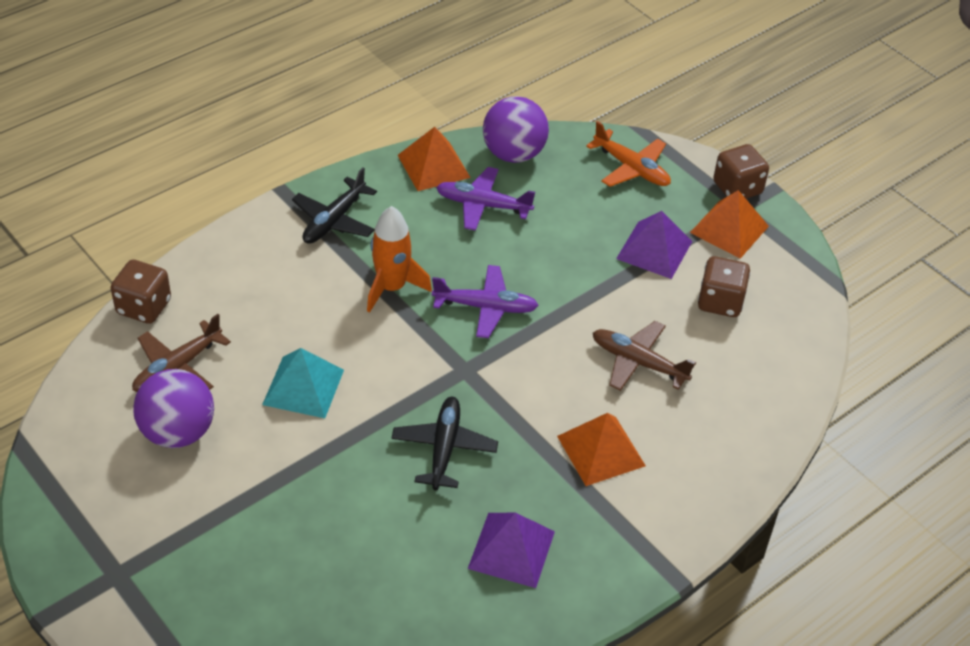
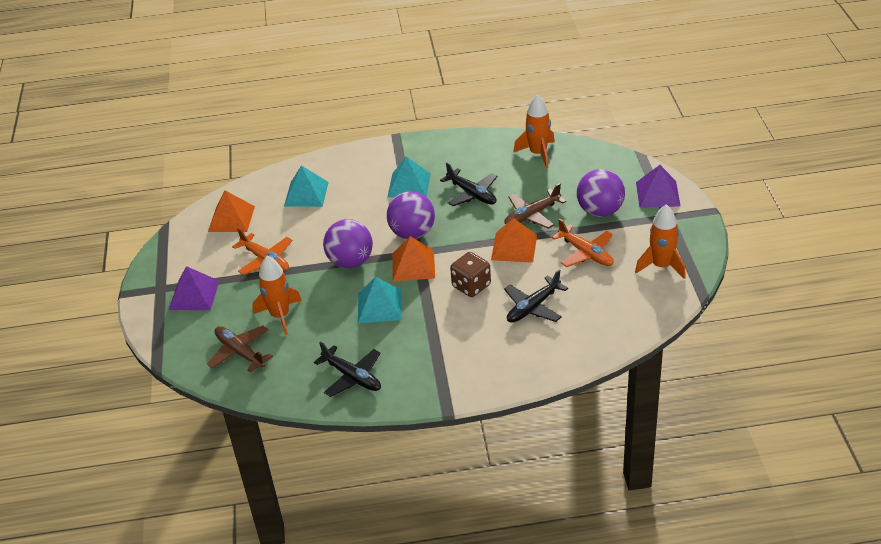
black plane: [292,167,377,244] [391,397,498,490] = 2 -> [314,341,381,397] [440,163,497,206] [504,269,568,323] = 3
brown dice: [111,259,171,324] [698,256,750,317] [713,144,769,199] = 3 -> [450,252,491,297] = 1
orange plane: [586,121,671,187] = 1 -> [232,228,293,275] [552,218,613,267] = 2
orange rocket: [367,206,432,313] = 1 -> [252,255,302,335] [513,94,555,168] [635,204,686,279] = 3
purple ball: [133,369,214,448] [483,96,549,163] = 2 -> [323,219,373,268] [387,191,435,239] [577,169,625,217] = 3
purple plane: [432,265,539,338] [436,167,535,231] = 2 -> none = 0
turquoise pyramid: [262,348,344,418] = 1 -> [284,165,329,207] [358,277,402,323] [387,157,431,197] = 3

